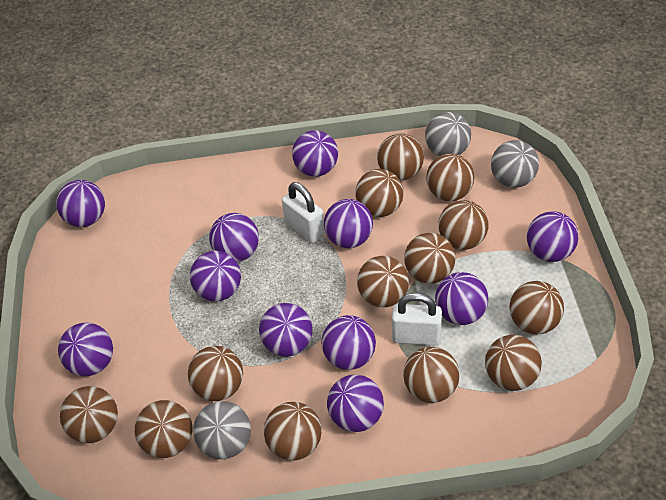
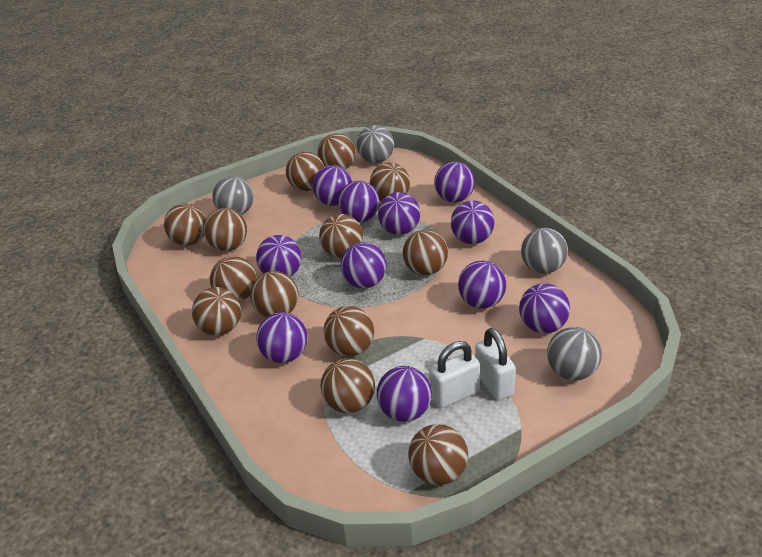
grey ball: [193,401,251,459] [425,112,471,156] [491,140,539,188] = 3 -> [212,176,254,215] [357,125,394,163] [521,228,568,274] [547,327,602,380] = 4

